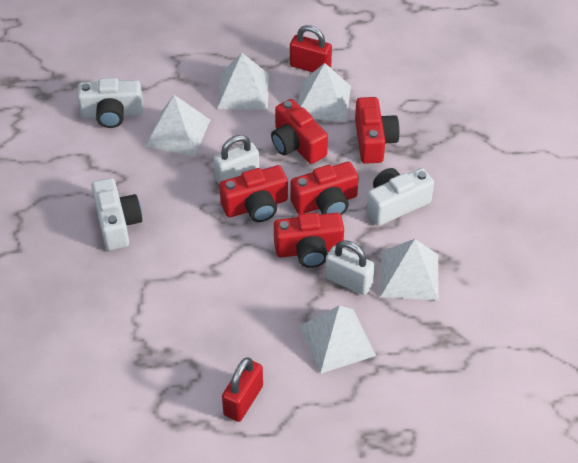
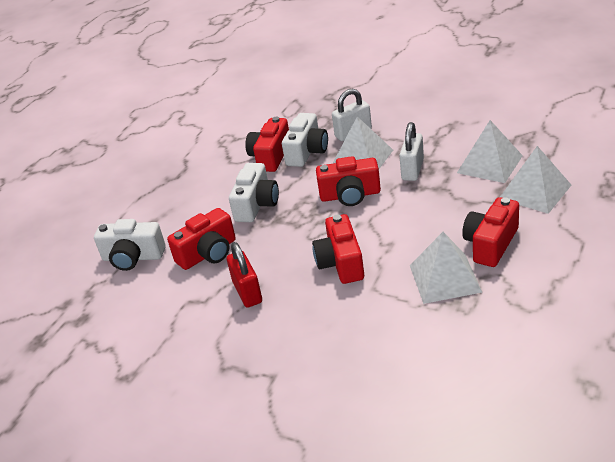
red padlock: [222,357,263,422] [290,25,332,72] = 2 -> [227,242,262,308] = 1
white pyramid: [146,95,210,156] [217,53,269,110] [298,63,351,122] [299,305,376,374] [380,239,438,301] = 5 -> [332,116,393,169] [410,232,482,304] [457,120,523,183] [500,146,571,214] = 4

